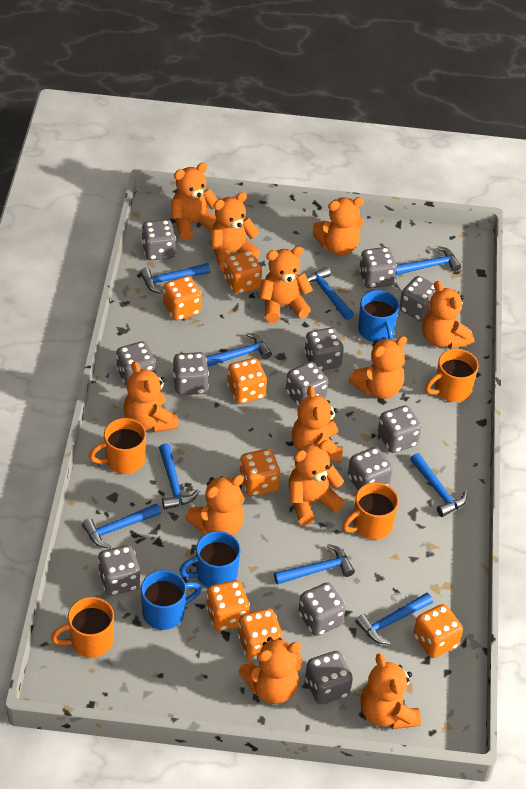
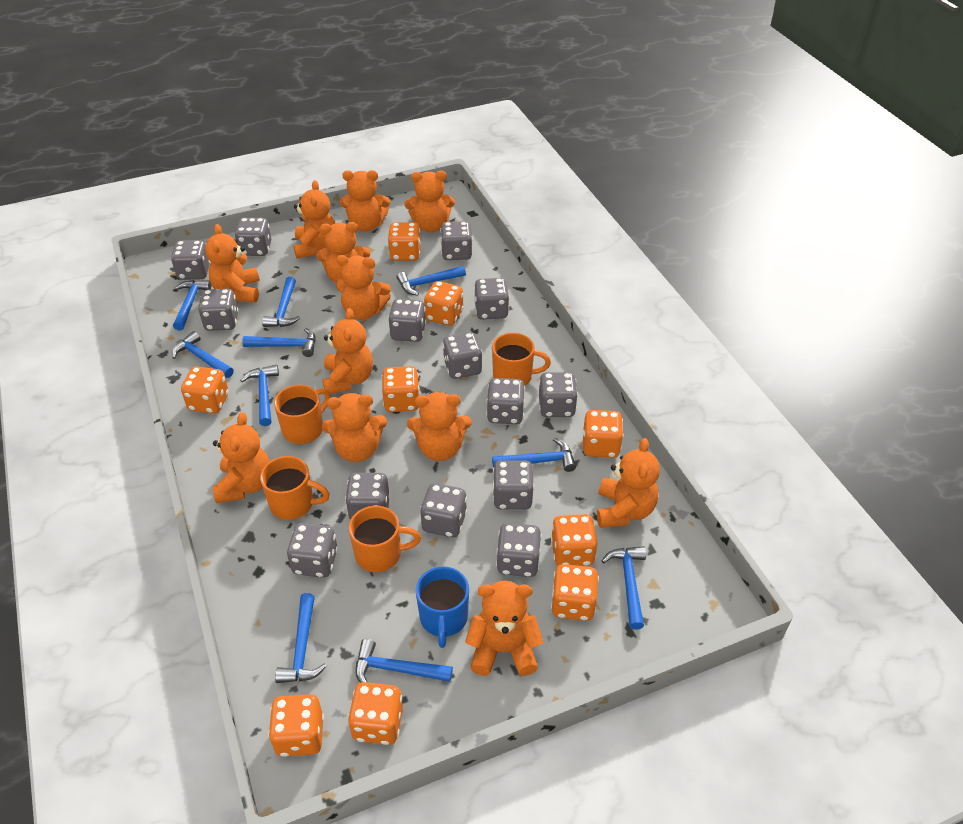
blue hammer: [82,503,161,548] [140,263,210,294] [159,443,199,509] [206,333,272,367] [274,544,355,585] [307,267,354,320] [355,593,433,644] [395,246,461,275] [410,453,467,517] = 9 -> [172,331,234,378] [173,280,211,331] [240,364,279,426] [242,328,316,357] [262,277,300,327] [275,593,327,683] [355,639,453,683] [397,266,466,295] [492,438,576,472] [602,546,646,630] = 10
blue mug: [141,570,202,630] [179,531,240,588] [358,290,399,342] = 3 -> [416,566,469,648] = 1
grey dice: [98,545,141,595] [116,341,156,386] [141,220,176,260] [173,352,209,395] [286,361,328,407] [298,583,346,636] [304,327,344,371] [305,651,353,705] [348,447,393,490] [359,247,397,288] [378,405,421,453] [399,276,436,322] = 12 -> [171,240,210,280] [198,289,239,331] [234,218,271,256] [287,523,338,578] [345,473,390,520] [388,299,426,342] [420,483,467,537] [440,221,472,260] [443,332,482,379] [474,278,509,320] [486,378,525,424] [493,460,534,510] [496,523,542,577] [539,372,578,417] = 14
orange dice: [163,276,202,321] [206,580,250,631] [224,251,262,294] [227,358,267,404] [238,608,283,660] [239,449,281,496] [414,604,463,658] = 7 -> [181,366,229,414] [268,694,324,757] [348,682,403,745] [382,366,420,412] [388,222,421,261] [424,281,464,326] [551,514,597,566] [551,564,599,621] [582,410,623,458] = 9

